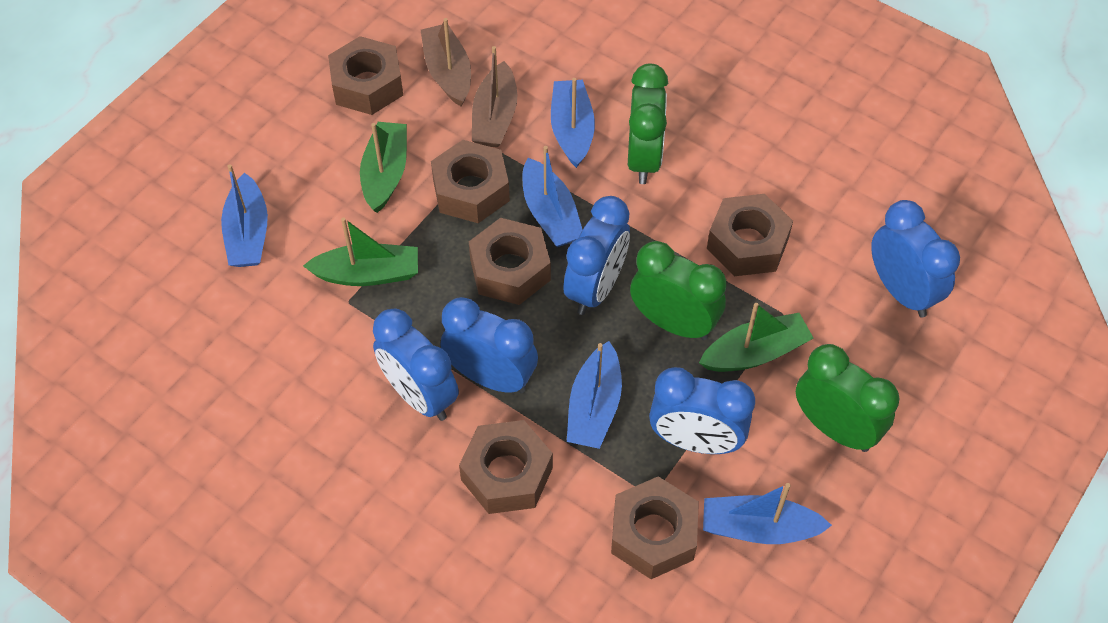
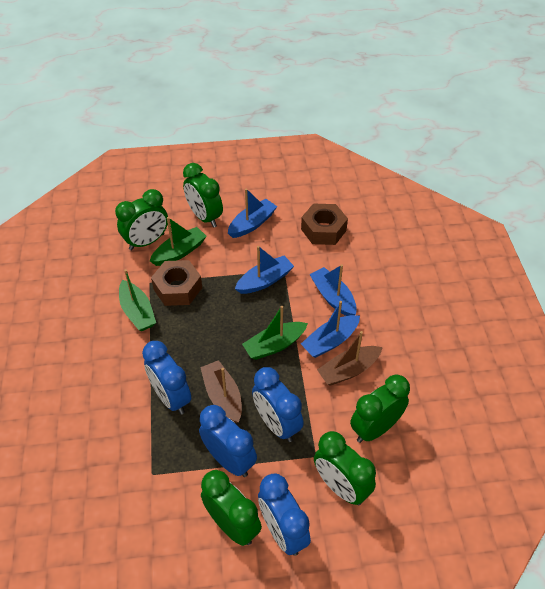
blue boat: [221,164,268,267] [523,146,583,247] [551,78,595,168] [567,341,622,449] [703,483,832,544] = 5 -> [228,189,277,238] [235,246,294,294] [301,301,360,358] [309,264,357,316] = 4
blue clock: [373,308,459,421] [441,297,538,393] [563,196,630,315] [649,367,755,454] [871,200,960,317] = 5 -> [142,341,191,414] [199,405,257,477] [252,367,303,442] [258,473,311,556] = 4
brown nut: [328,36,403,115] [431,140,510,223] [459,420,553,514] [469,218,551,305] [611,476,699,579] [707,194,793,276] = 6 -> [151,260,202,306] [301,204,348,245] = 2
green clock: [628,64,668,184] [630,241,726,340] [796,344,899,452] = 3 -> [115,189,168,250] [183,163,223,228] [201,470,262,546] [314,431,376,505] [350,375,410,443] = 5

